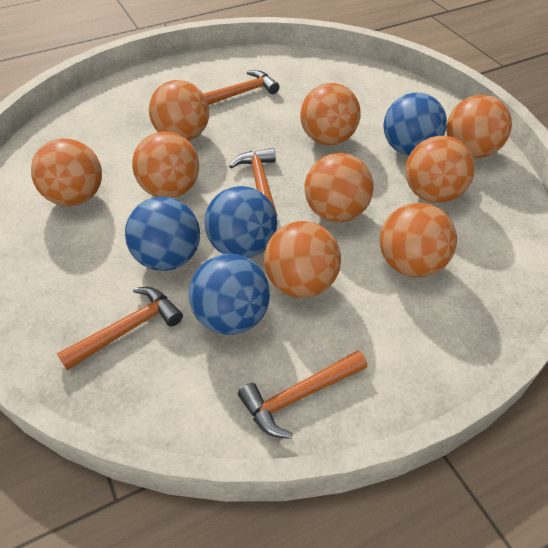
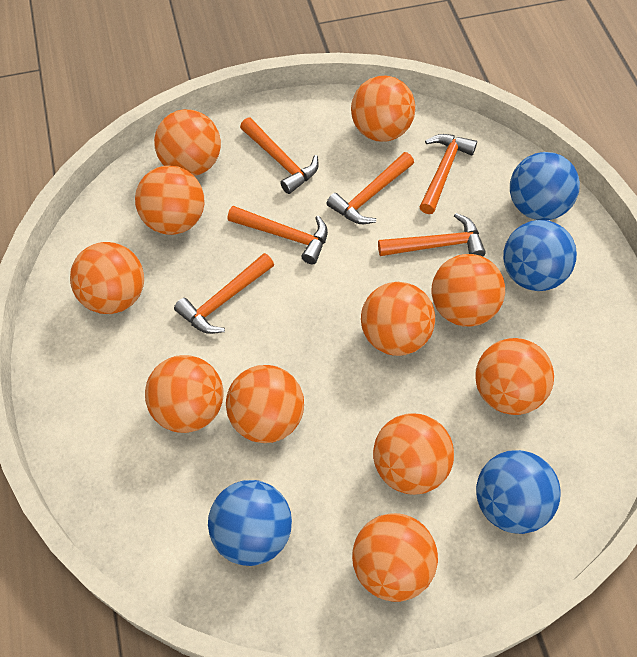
orange ball: [31,138,102,206] [132,131,199,198] [149,80,209,141] [264,221,341,298] [300,83,361,145] [304,153,373,222] [380,203,457,277] [405,136,475,203] [446,95,512,158] = 9 -> [70,242,144,314] [135,165,205,235] [145,355,224,433] [154,109,221,176] [226,365,304,443] [351,76,415,142] [352,513,438,602] [361,282,435,356] [373,413,454,495] [432,254,505,327] [475,338,554,415] = 11
orange hammer: [57,287,183,370] [203,70,279,105] [229,148,277,215] [238,350,367,439] = 4 -> [174,253,274,334] [227,206,328,265] [240,117,319,194] [326,152,414,224] [378,213,486,256] [419,134,477,214] = 6

